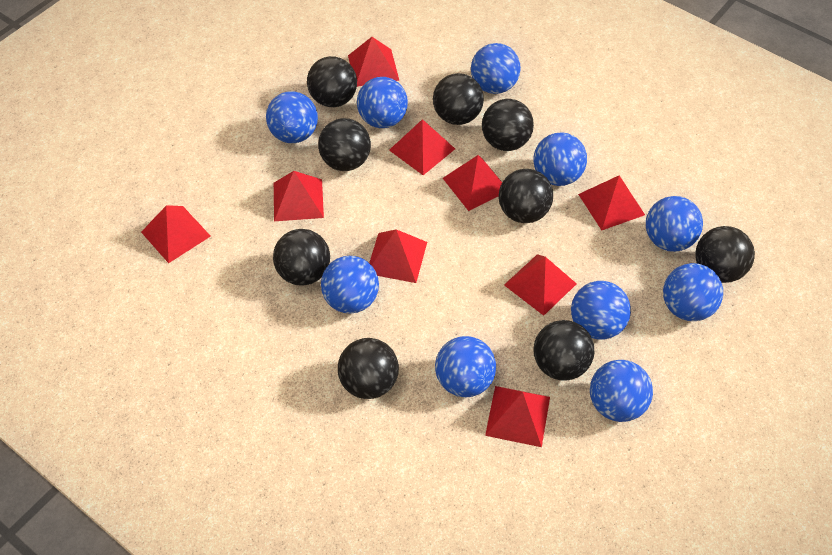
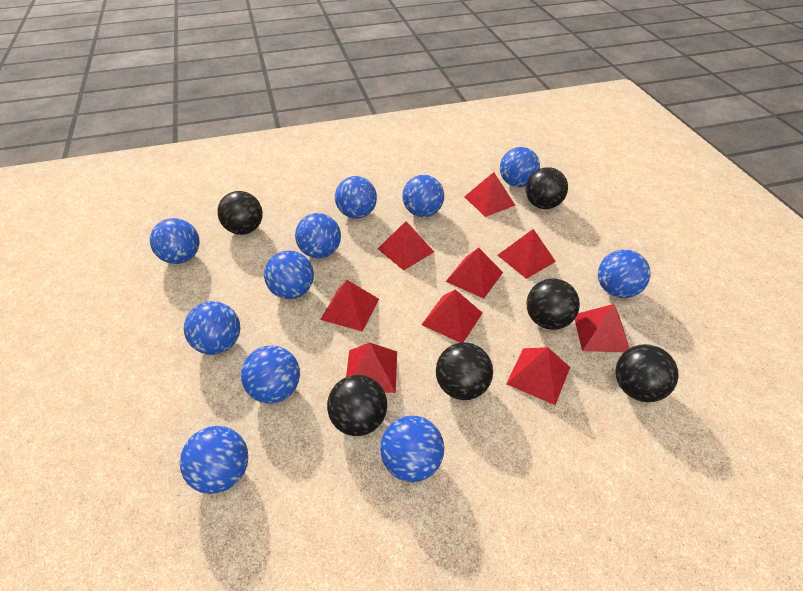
black ball: [273,229,330,286] [307,56,357,107] [318,118,371,171] [338,338,399,399] [433,73,484,125] [482,99,534,151] [499,169,553,223] [533,320,594,381] [695,226,755,283] = 9 -> [217,191,263,235] [327,375,387,436] [436,343,493,400] [525,167,568,209] [526,278,580,330] [616,344,679,402] = 6
blue ball: [266,91,318,143] [321,256,379,314] [357,77,408,128] [435,336,496,397] [471,43,521,94] [533,132,587,186] [571,281,631,340] [590,360,653,422] [646,196,703,252] [663,263,723,321] = 10 -> [150,218,200,264] [180,426,248,494] [184,301,240,355] [241,345,300,404] [264,250,314,299] [295,213,341,259] [335,176,377,219] [380,416,444,482] [402,175,444,217] [500,147,540,187] [598,250,651,298] = 11

